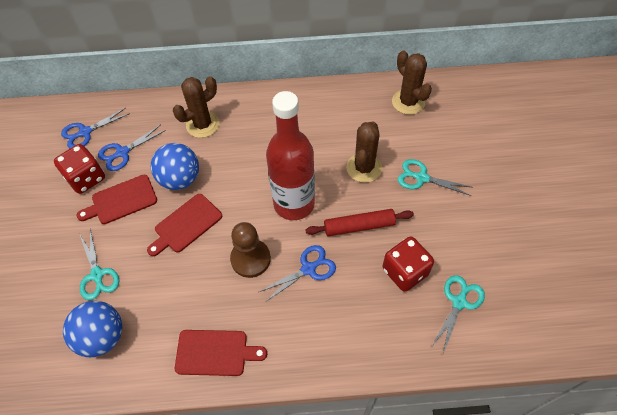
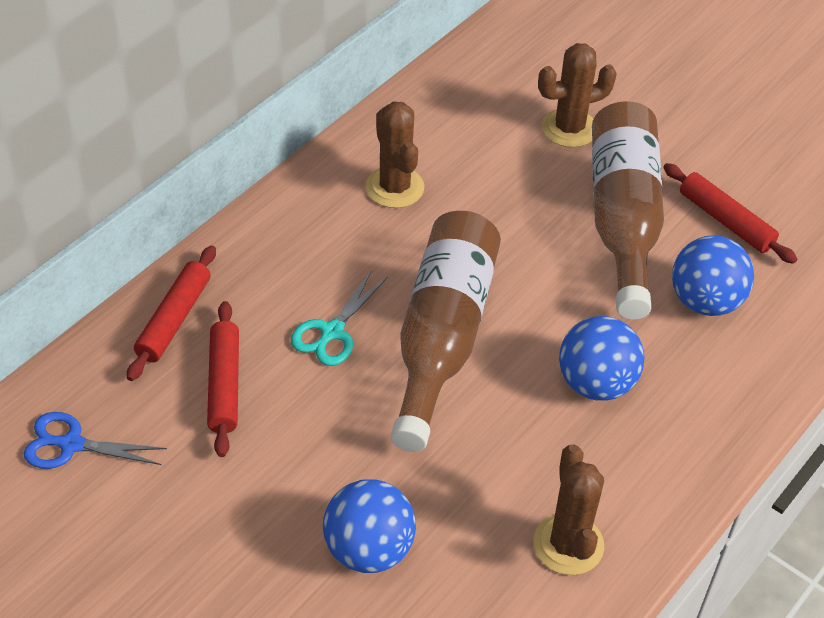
blue ball: [63,301,122,357] [151,143,199,190] = 2 -> [323,479,416,573] [559,316,645,400] [672,235,754,316] = 3
blue scissors: [61,108,130,148] [98,125,166,171] [259,245,336,302] = 3 -> [24,412,167,469] = 1
brown bottle: none = 0 -> [391,211,501,452] [592,101,664,320] = 2
brown pawn: [230,222,271,278] = 1 -> none = 0
red bottle: [266,91,315,220] = 1 -> none = 0
red cutting board: [77,175,157,224] [147,194,222,256] [175,330,267,376] = 3 -> none = 0
red dice: [54,144,105,194] [382,236,434,292] = 2 -> none = 0
red rolling pin: [305,209,414,236] = 1 -> [127,246,216,381] [207,301,239,457] [663,163,797,264] = 3
turquoise scissors: [79,230,120,300] [398,159,471,196] [431,275,485,353] = 3 -> [291,270,387,366] = 1

